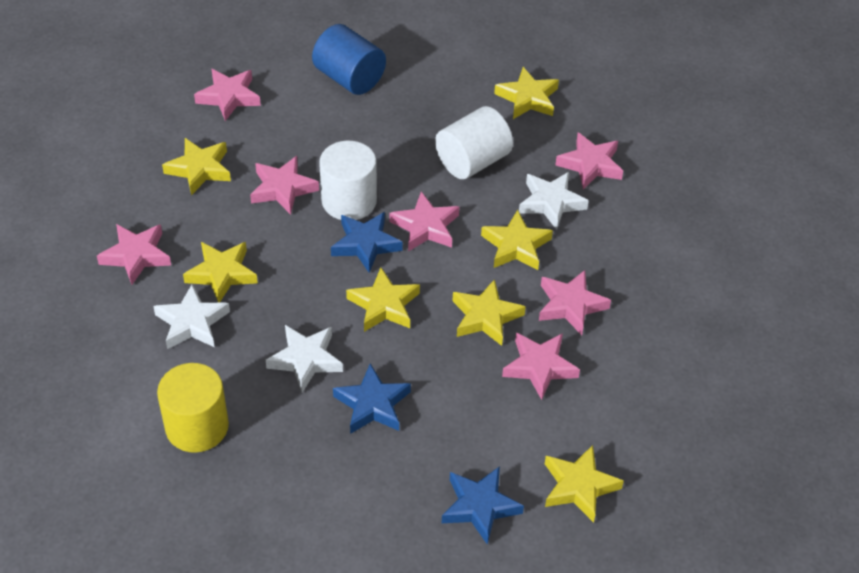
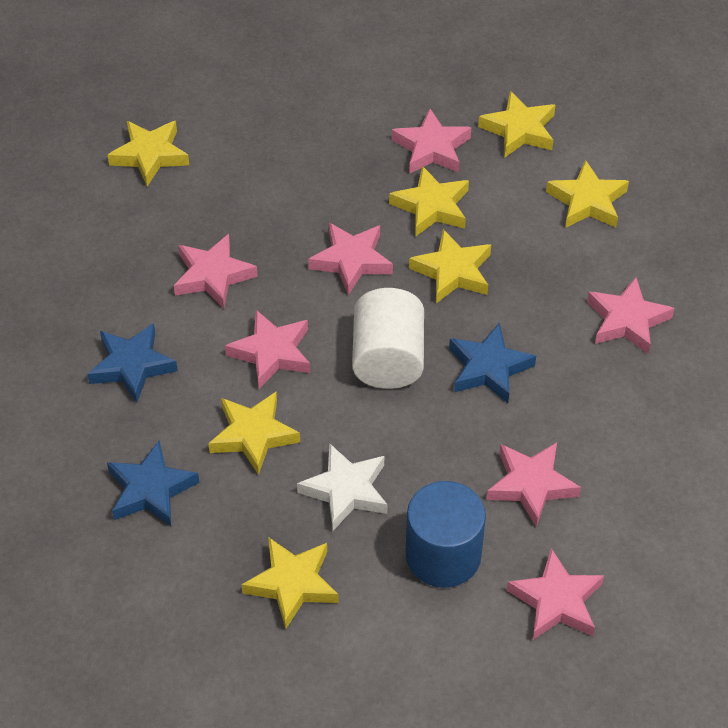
white cylinder: [319,141,377,220] [435,106,513,179] = 2 -> [352,288,424,389] = 1
white star: [153,284,230,349] [266,325,343,392] [519,172,589,230] = 3 -> [297,443,387,531] = 1
yellow cylinder: [157,363,229,453] = 1 -> none = 0

